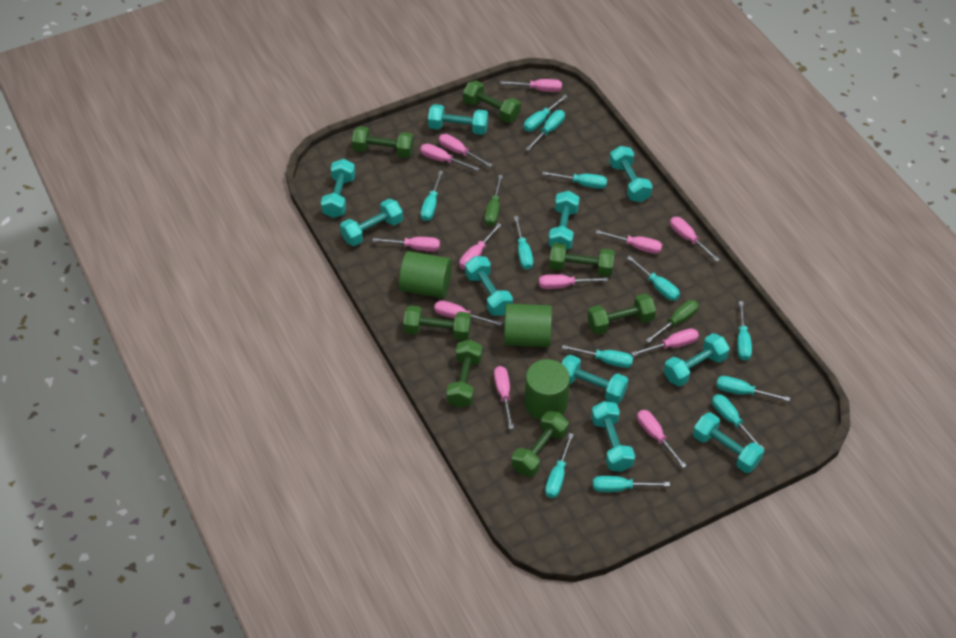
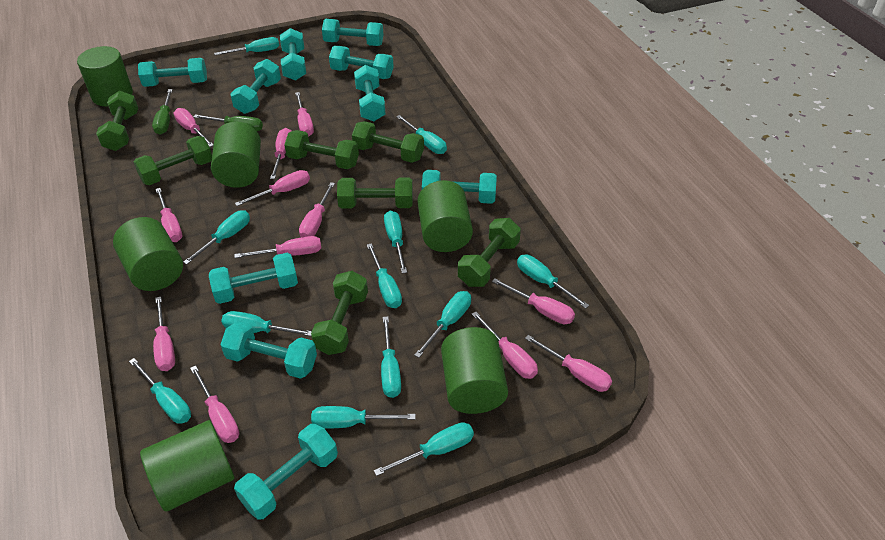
green cylinder: [399,251,452,298] [504,304,552,347] [525,359,570,420] = 3 -> [77,46,133,106] [113,217,183,291] [140,420,234,512] [211,122,261,188] [417,180,473,252] [441,327,508,414] = 6

